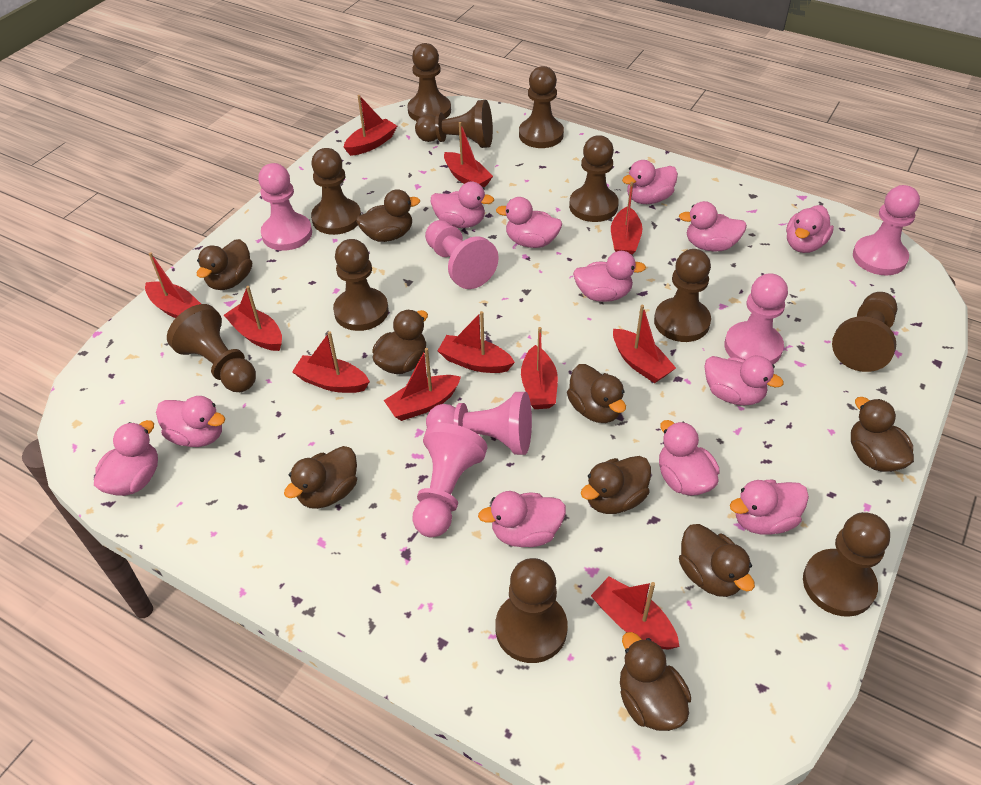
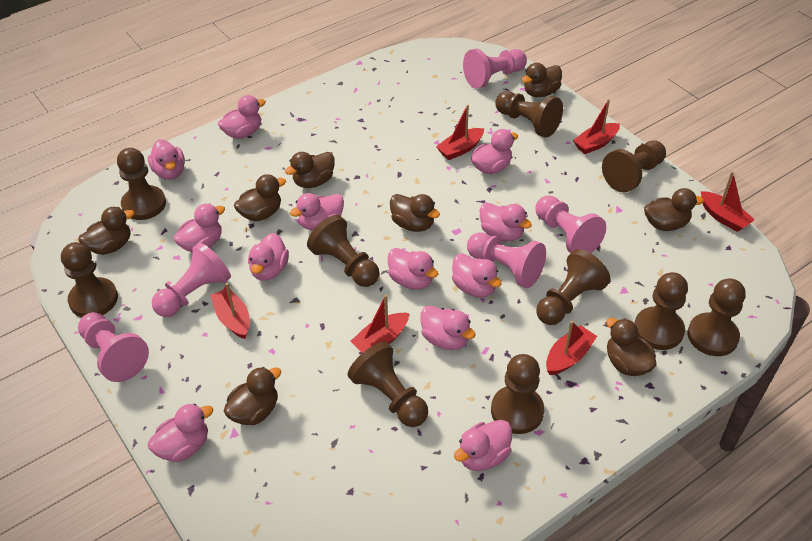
brown duck: [197,239,252,290] [284,446,357,509] [356,189,420,242] [372,310,428,374] [567,364,626,423] [581,456,651,514] [620,632,691,731] [679,524,755,597] [851,397,914,472] = 9 -> [79,207,134,255] [224,367,281,425] [234,174,286,221] [285,152,335,188] [390,194,440,232] [522,63,562,97] [606,318,656,376] [644,188,704,231] = 8
brown pawn: [167,304,256,392] [311,148,361,235] [333,239,389,331] [408,43,451,121] [415,100,493,148] [495,558,568,663] [519,66,564,148] [569,135,619,222] [654,249,711,342] [803,512,890,617] [832,292,897,372] = 11 -> [61,242,118,317] [117,148,166,220] [307,215,379,287] [348,342,428,427] [491,354,544,434] [495,91,563,137] [537,249,611,325] [602,140,666,192] [635,272,688,350] [688,278,746,356] = 10
pink pawn: [258,163,312,251] [412,423,487,537] [425,220,499,289] [426,392,532,455] [724,273,788,364] [853,185,920,275] = 6 -> [78,312,149,382] [152,242,231,317] [463,49,527,89] [467,232,546,288] [535,195,606,253] = 5
red boat: [145,252,201,318] [224,286,282,351] [292,331,370,393] [344,95,397,156] [384,348,461,421] [438,311,515,373] [444,122,493,187] [521,327,558,409] [591,577,680,650] [611,182,643,255] [613,305,676,383] = 11 -> [210,283,250,339] [351,295,409,353] [436,105,484,160] [546,321,597,375] [573,99,620,154] [701,171,755,232] = 6

